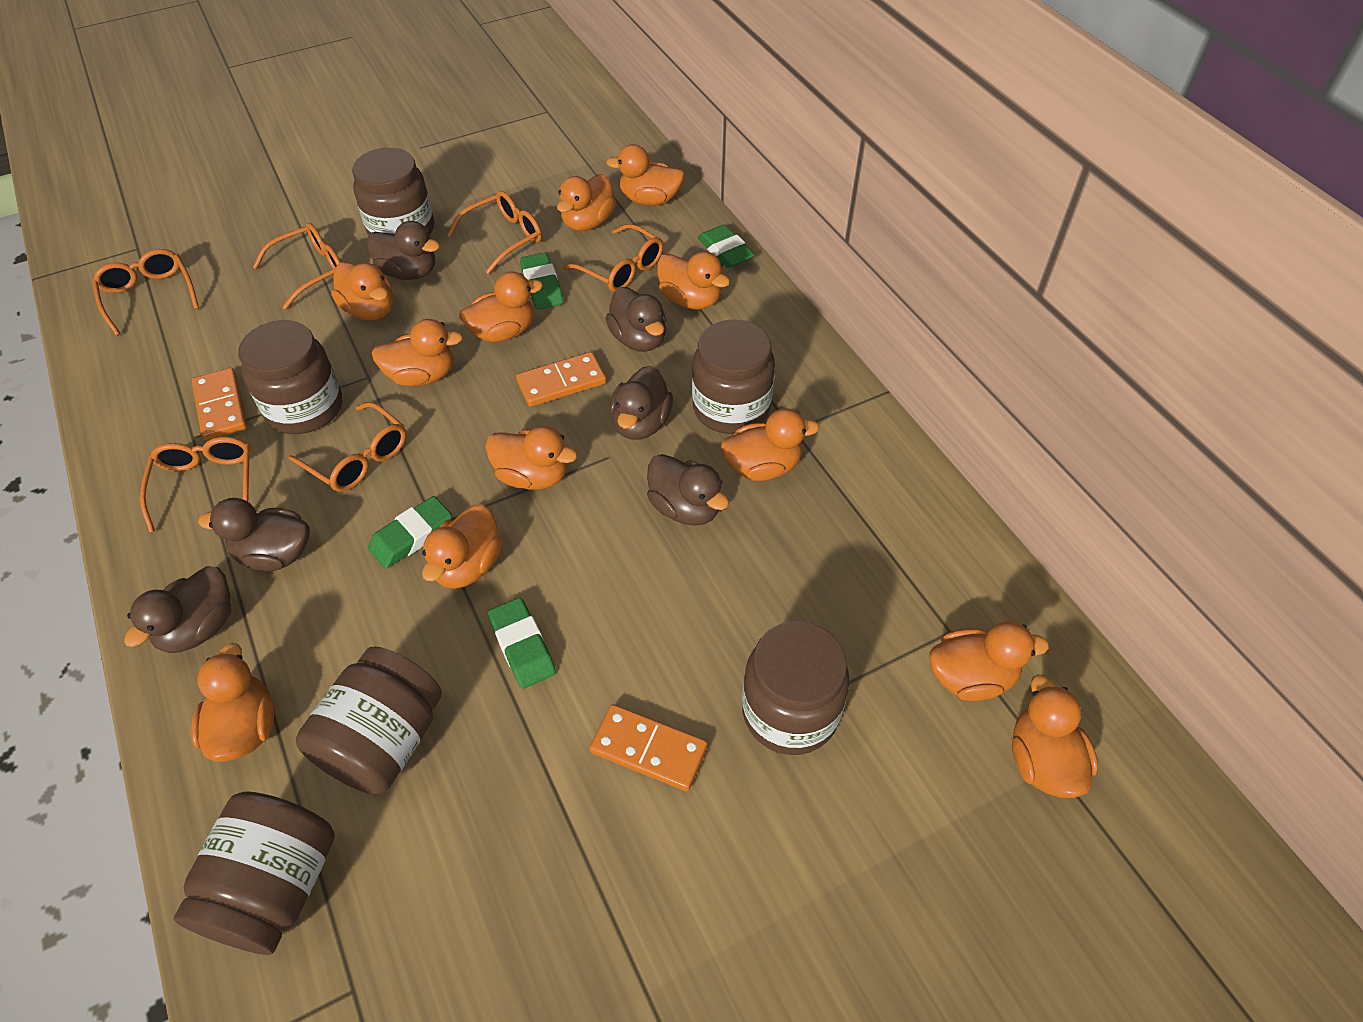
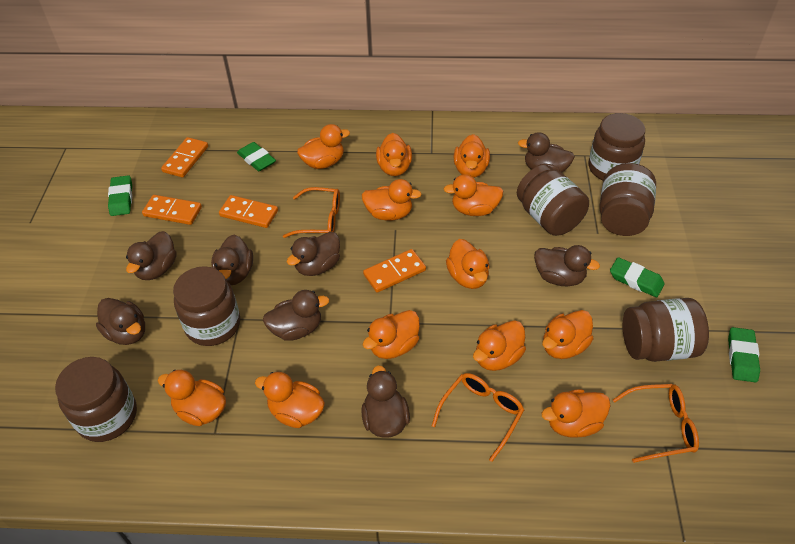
brown duck: [124,566,231,653] [198,498,310,571] [366,221,440,280] [605,287,666,352] [610,366,673,440] [647,454,729,526] = 6 -> [96,298,145,345] [126,231,177,280] [211,235,253,285] [263,290,329,341] [287,232,340,276] [361,365,410,438] [518,132,575,172] [534,245,600,287] = 8
orange domino: [192,368,247,441] [516,352,606,407] [590,704,708,791] = 3 -> [142,195,202,225] [161,137,208,178] [219,195,278,228] [363,249,426,293] = 4
orange glasses: [92,249,199,336] [140,437,251,533] [253,223,341,309] [288,402,406,492] [447,191,542,274] [563,224,663,292] = 6 -> [283,187,340,238] [432,373,524,462] [613,384,699,463] = 3

